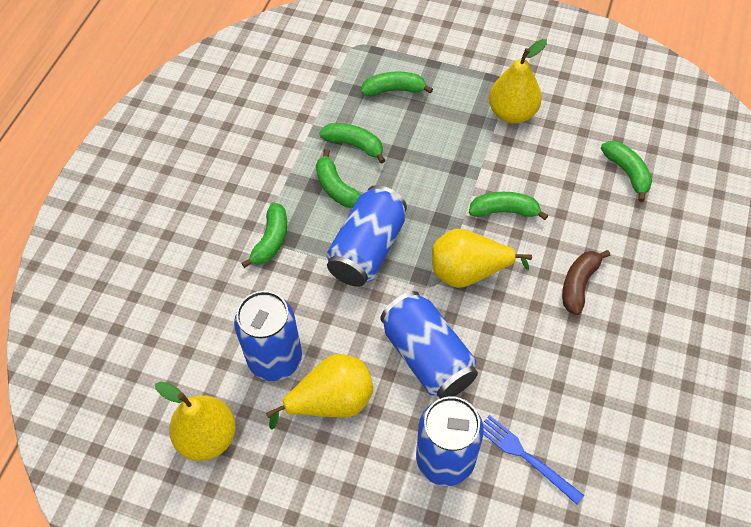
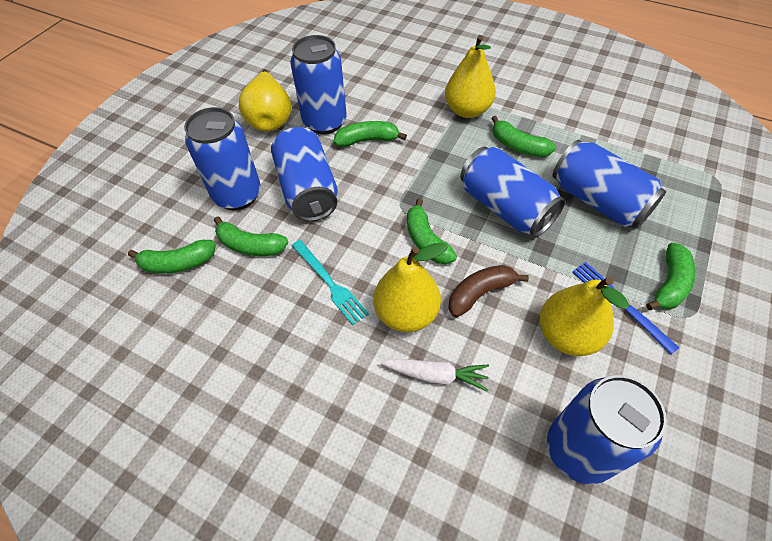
blue can: [234,291,302,381] [326,185,407,287] [380,291,478,399] [416,397,484,486] = 4 -> [184,107,261,210] [271,125,338,222] [290,35,347,134] [460,147,565,238] [547,375,667,484] [553,140,666,228] = 6
turquoise fork: none = 0 -> [292,240,369,325] = 1
white carrot: none = 0 -> [380,359,489,391] = 1

